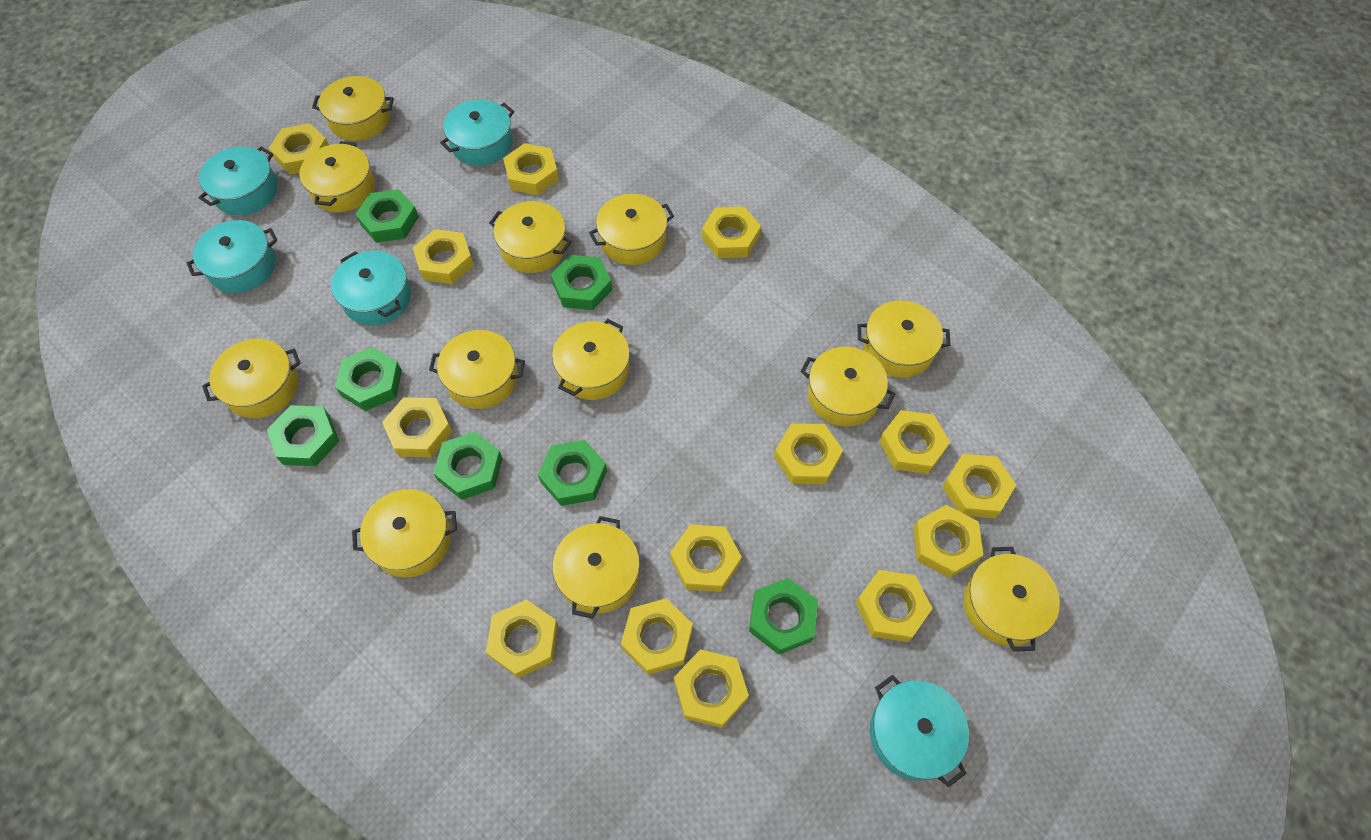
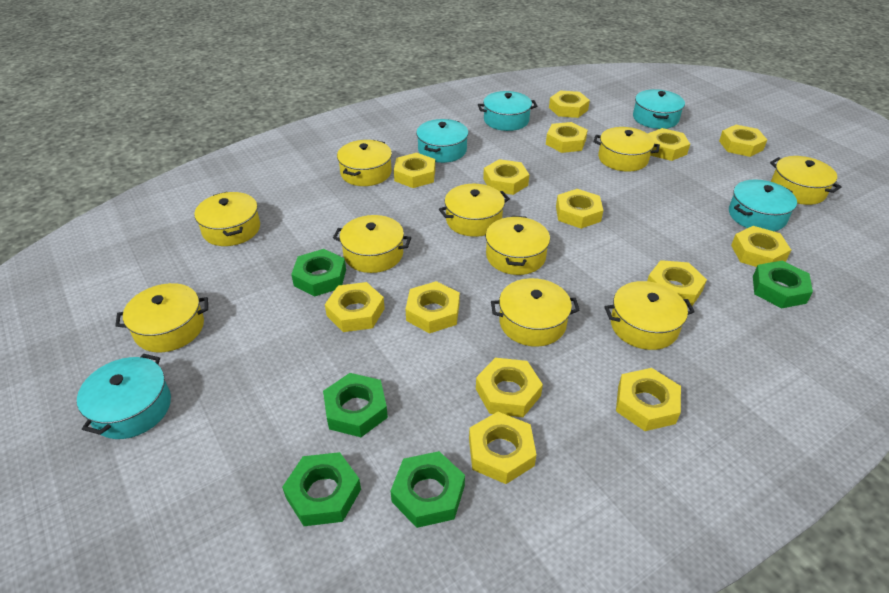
green nut: [267,405,339,466] [335,347,402,411] [355,189,419,243] [433,432,503,500] [538,440,607,506] [551,255,612,310] [749,578,818,655] = 7 -> [282,452,361,526] [291,249,346,297] [323,373,388,437] [391,451,465,528] [753,261,813,309] = 5
yellow pot: [202,339,301,418] [299,141,375,212] [312,76,394,141] [352,489,457,577] [429,330,525,409] [489,201,572,273] [552,319,630,400] [552,516,640,619] [589,194,674,265] [801,347,895,427] [857,300,951,378] [963,547,1060,652] = 12 -> [115,283,208,352] [194,192,260,246] [333,215,411,273] [337,140,392,186] [439,184,510,237] [486,216,550,275] [491,278,580,347] [594,127,660,172] [604,281,695,350] [770,156,842,205] = 10

